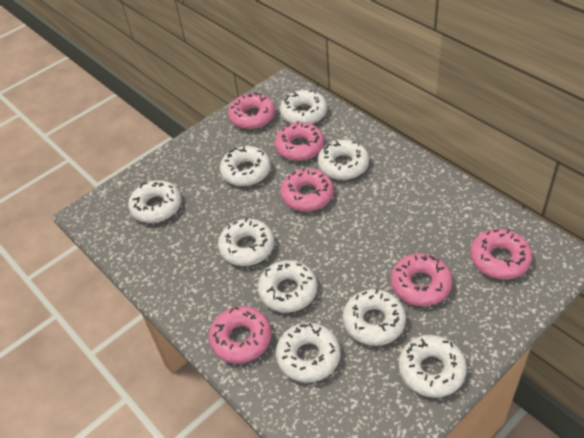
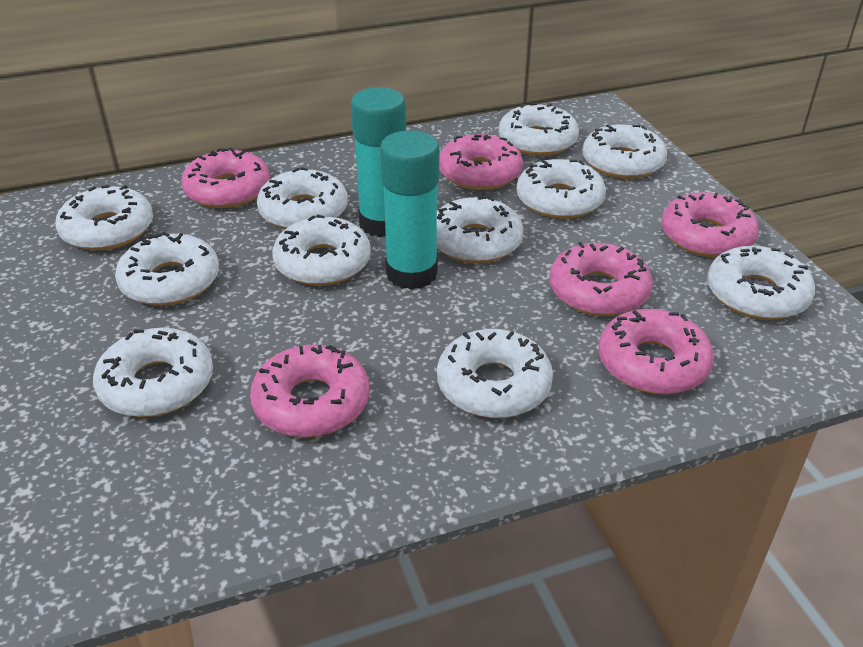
turquoise glue stick: none = 0 -> [351,87,406,237] [380,130,439,290] = 2
white donut: [128,180,181,223] [218,218,274,266] [220,146,271,186] [258,260,318,313] [276,323,340,383] [280,90,327,124] [318,140,369,180] [343,289,406,346] [399,335,467,398] = 9 -> [55,185,153,251] [93,328,213,417] [115,232,219,306] [257,167,348,229] [272,215,371,286] [437,196,524,263] [437,329,553,418] [499,103,579,156] [516,159,606,219] [582,124,667,179] [707,246,815,320] = 11

